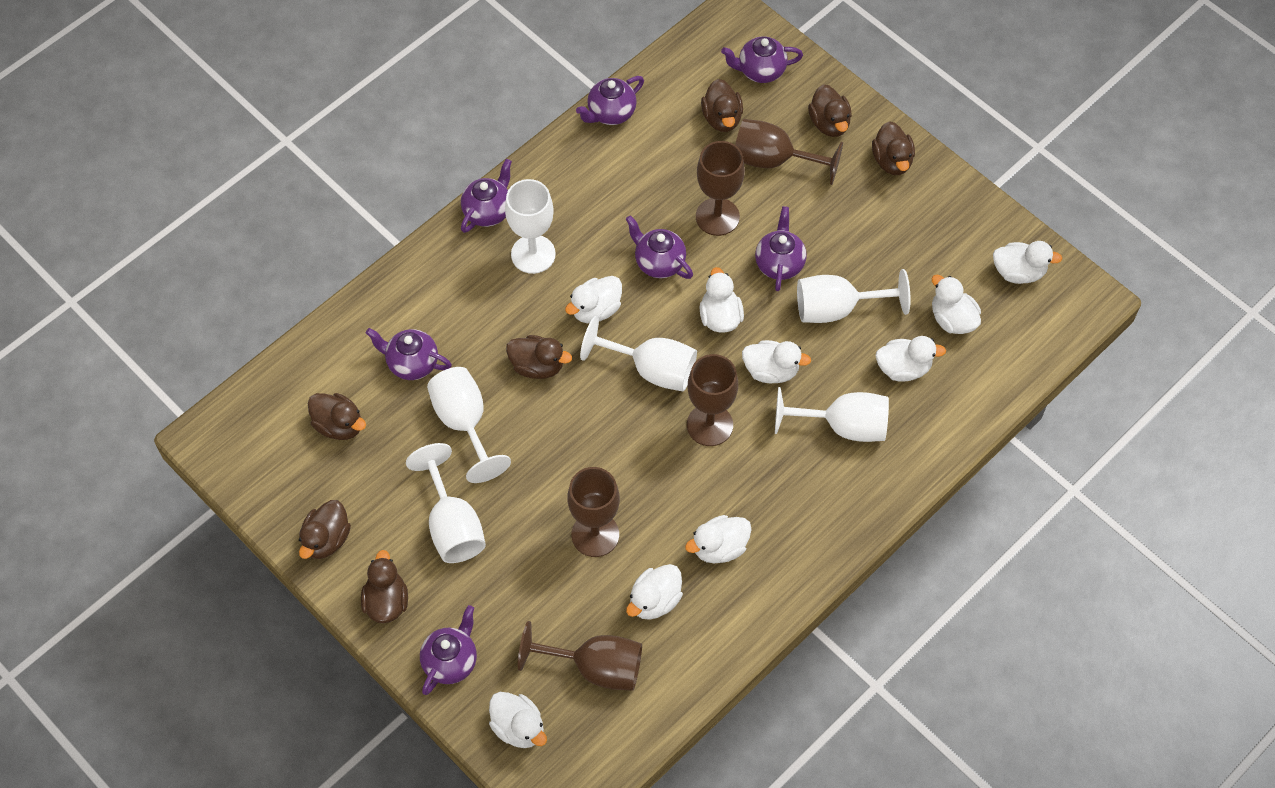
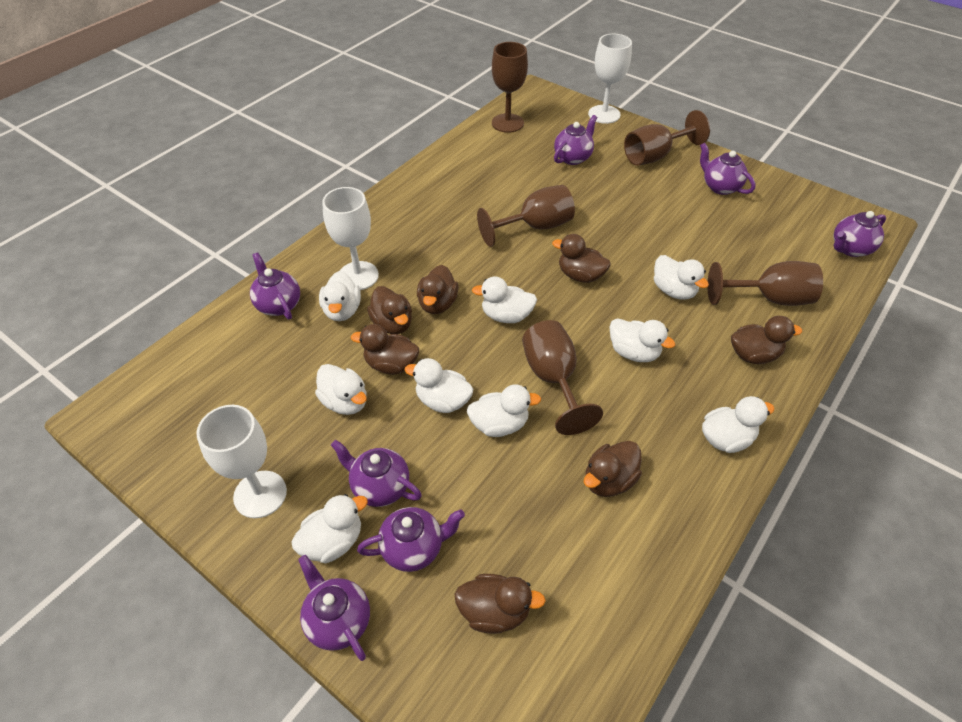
white goblet: [406,443,486,563] [427,367,511,483] [505,179,556,274] [580,316,697,391] [775,387,889,442] [797,269,911,323] = 6 -> [196,405,287,518] [322,187,379,290] [588,34,632,124] = 3

